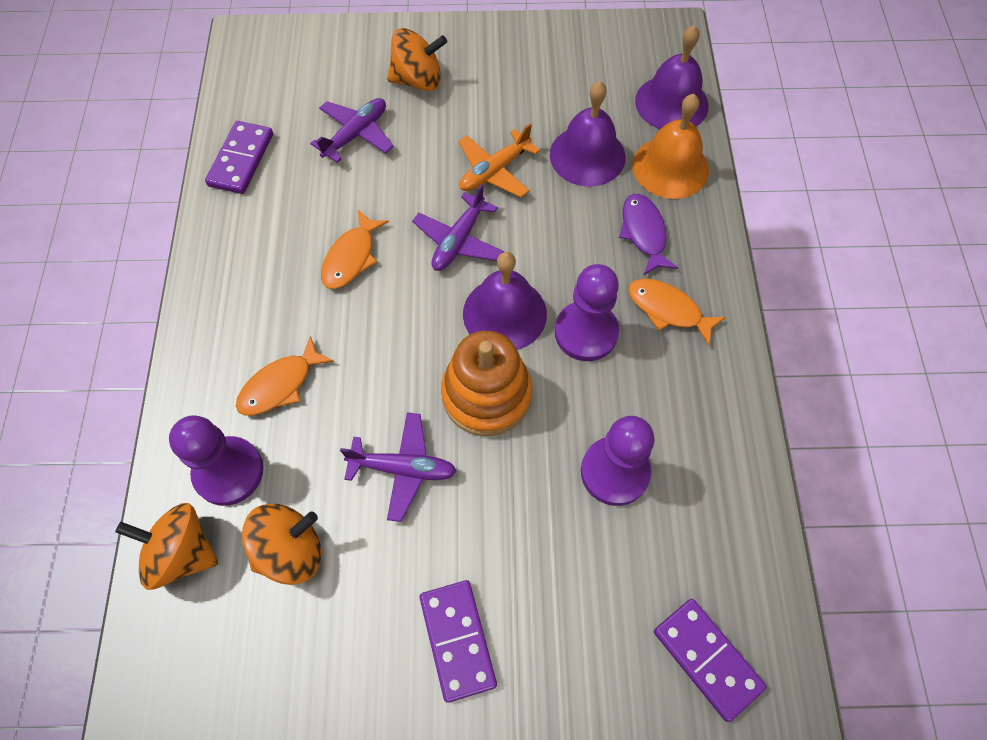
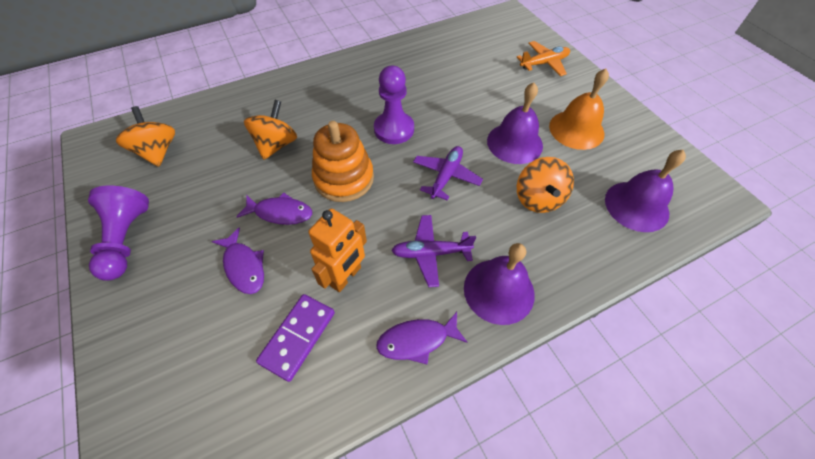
orange fish: [236,336,334,416] [321,210,389,289] [628,279,726,345] = 3 -> none = 0
orange robot: none = 0 -> [308,209,367,292] = 1
purple domino: [205,121,273,194] [420,580,497,703] [654,599,767,722] = 3 -> [256,294,335,382] = 1
purple fish: [619,194,678,276] = 1 -> [212,228,264,294] [236,193,312,225] [376,312,468,364] = 3
purple pawn: [169,415,263,506] [555,264,619,361] [581,416,655,506] = 3 -> [88,186,149,281] [374,65,414,144] = 2
purple plane: [310,98,394,163] [340,412,457,522] [412,184,504,271] = 3 -> [391,215,476,287] [413,146,483,200] = 2

